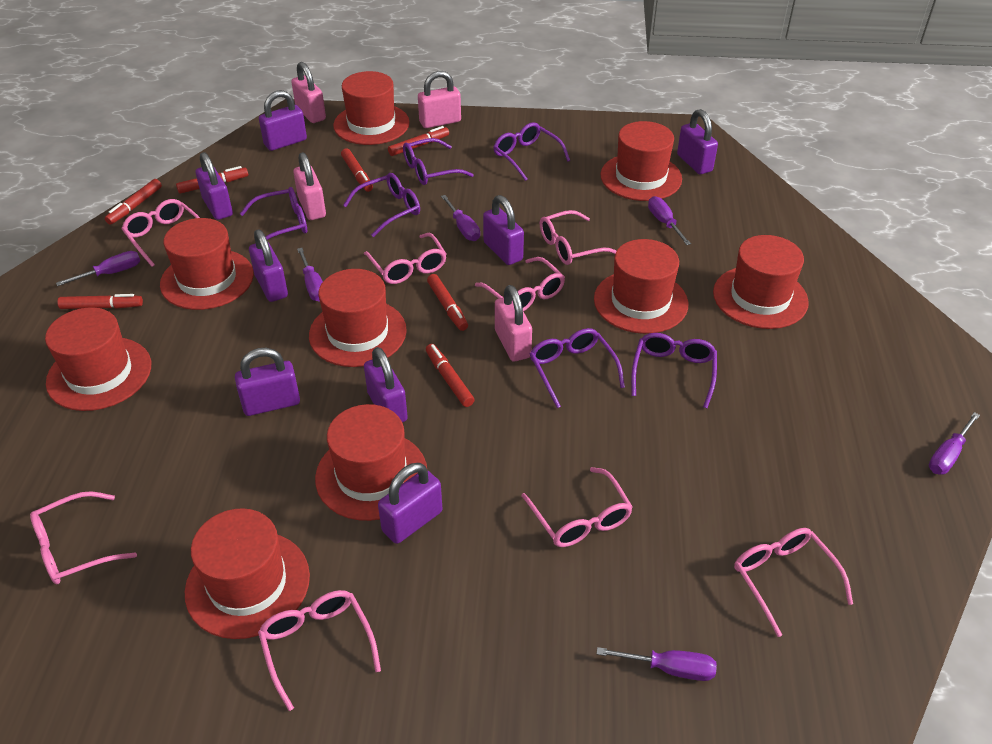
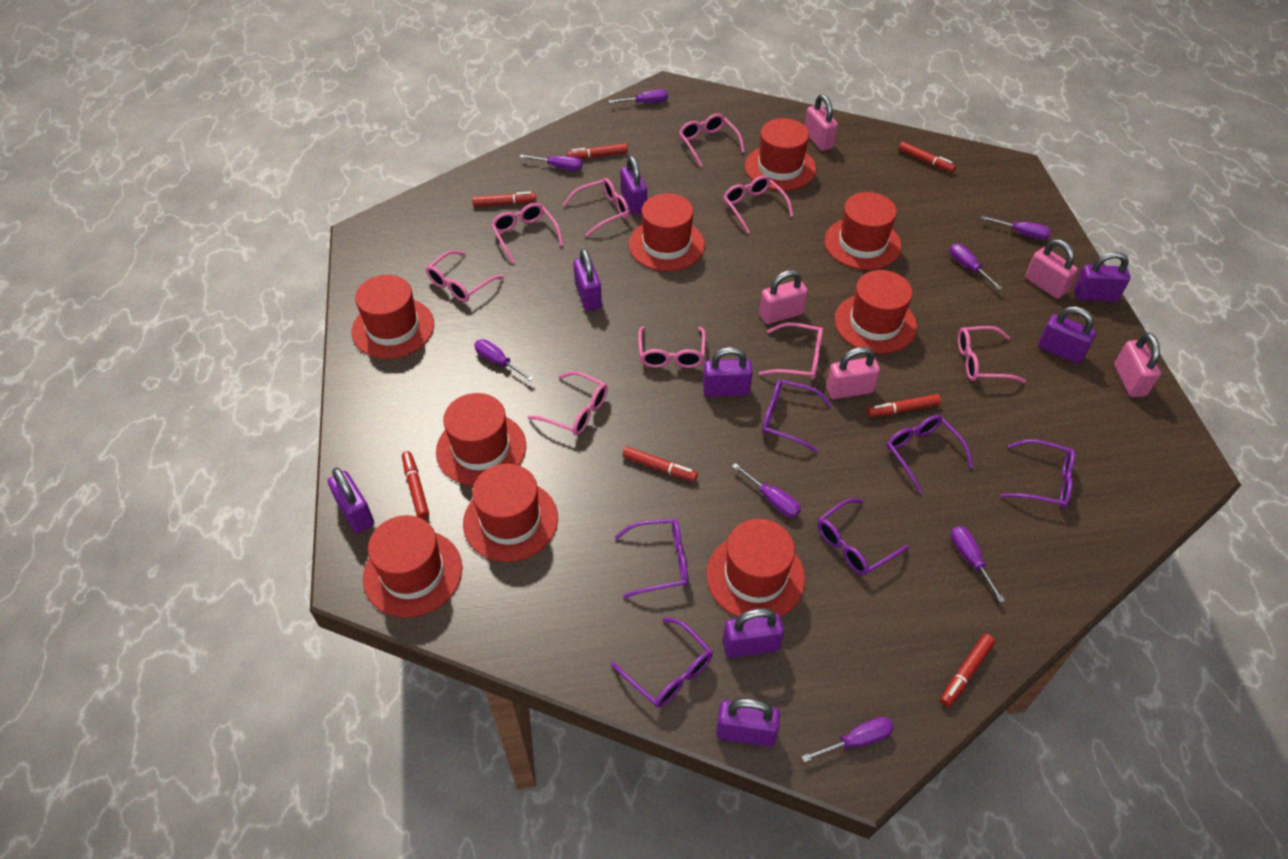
pink glasses: [30,491,137,585] [121,199,200,267] [258,590,381,711] [364,233,446,284] [475,257,565,311] [521,467,633,547] [540,210,617,265] [734,528,853,637] = 8 -> [426,250,504,302] [491,203,563,263] [528,371,608,436] [563,178,629,237] [638,326,706,368] [679,113,745,166] [723,175,793,234] [759,322,823,380] [958,326,1026,383] = 9
pink padlock: [291,62,326,123] [293,152,326,220] [418,71,461,128] [495,285,532,362] = 4 -> [759,270,808,324] [805,94,838,151] [826,347,880,399] [1025,239,1078,299] [1114,333,1161,397] = 5
purple screwdriver: [56,251,140,286] [297,248,323,301] [441,195,480,241] [597,647,717,681] [648,196,691,245] [929,412,980,475] = 6 -> [474,339,534,381] [520,155,582,171] [608,89,668,103] [732,463,801,518] [801,717,894,763] [950,244,1002,290] [951,526,1005,603] [981,216,1051,240] = 8

